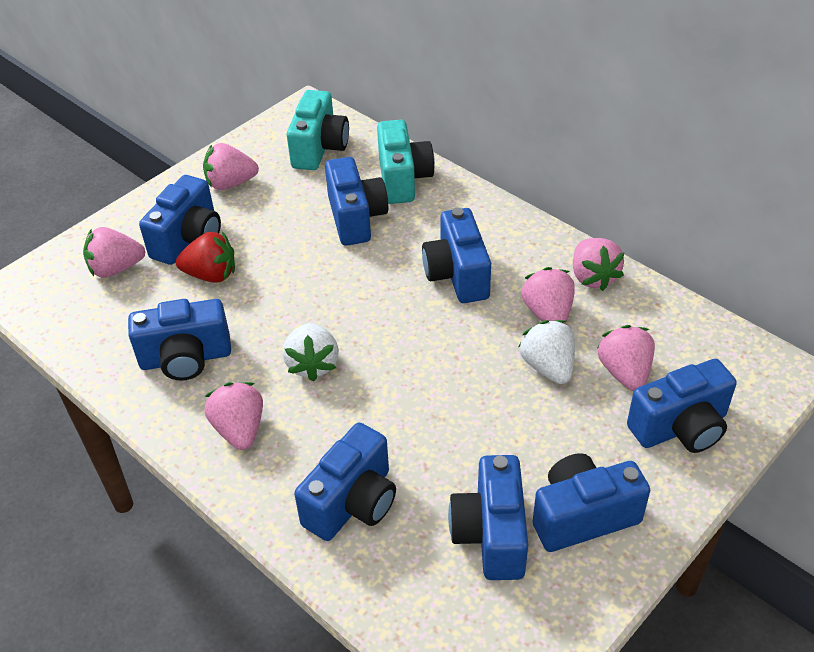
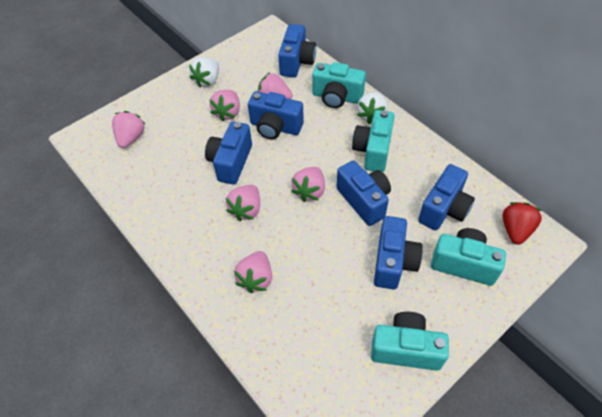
blue camera: [128,299,231,381] [139,175,221,265] [294,422,396,541] [325,157,388,246] [422,208,491,303] [448,455,528,580] [533,453,650,552] [627,359,737,453] = 8 -> [205,121,252,185] [248,91,304,139] [278,24,316,77] [336,161,391,226] [374,216,423,289] [418,164,475,230] = 6
turquoise camera: [287,90,349,170] [377,120,435,204] = 2 -> [312,62,366,108] [352,110,395,172] [371,312,449,371] [431,228,506,286] = 4

